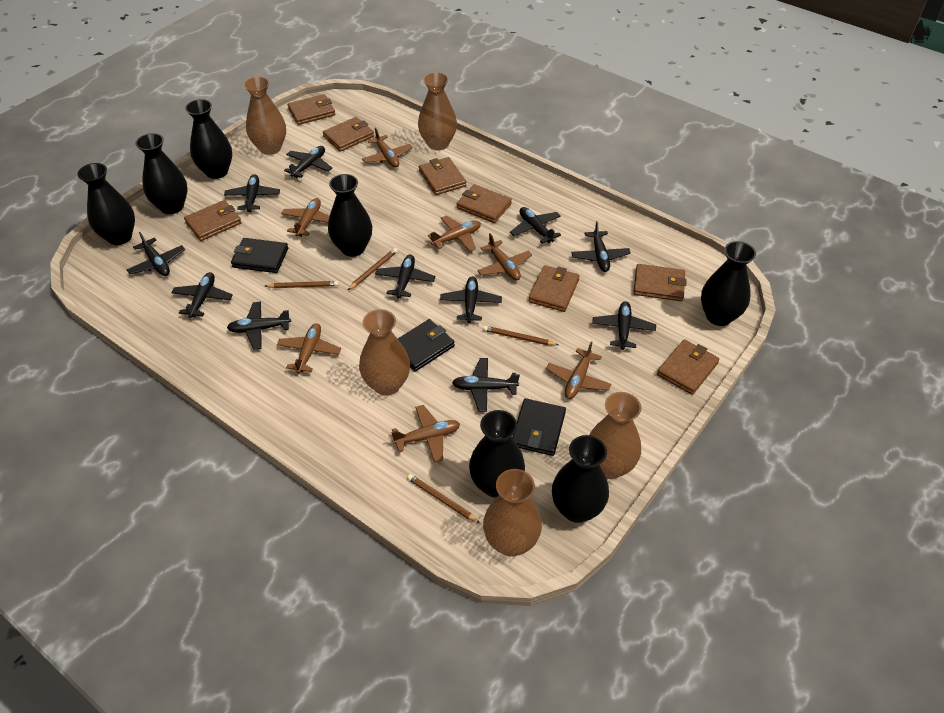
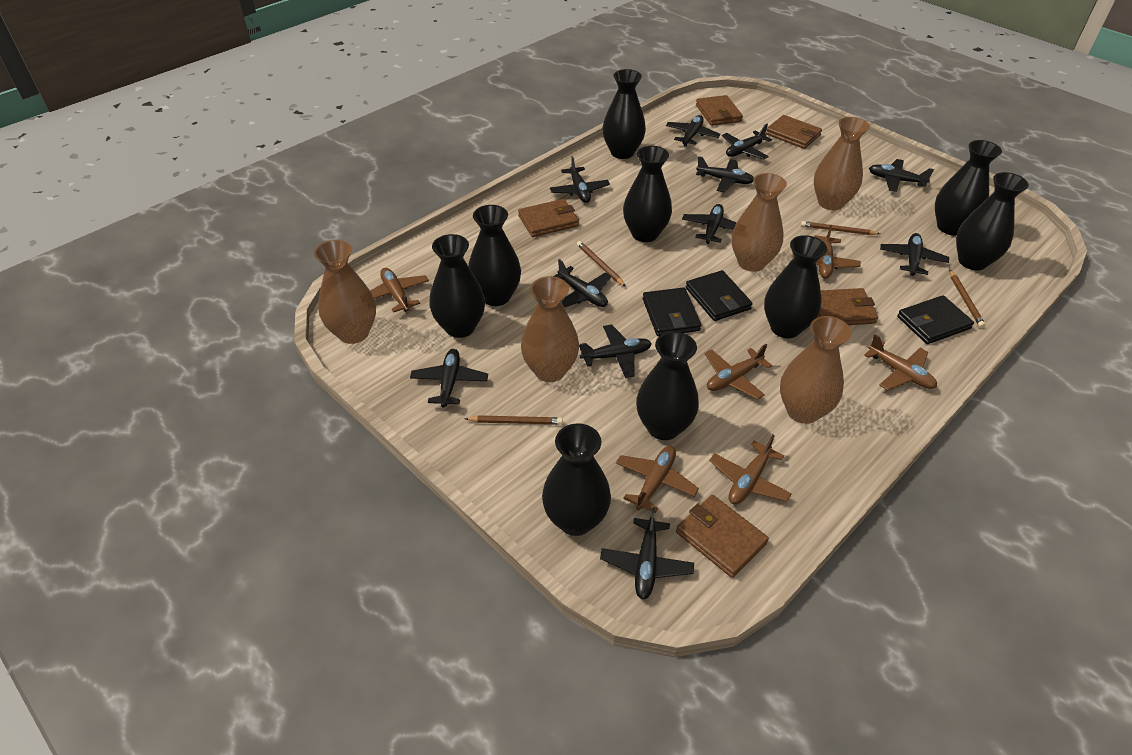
black vase: [77,163,135,245] [135,133,188,214] [185,99,232,179] [328,174,372,257] [469,410,525,498] [552,435,609,523] [701,241,756,326] = 7 -> [429,234,485,338] [468,205,521,306] [542,423,611,536] [602,69,646,159] [623,146,672,242] [636,332,699,440] [764,235,827,338] [935,140,1002,236] [956,172,1029,270] = 9
brown plane: [277,323,341,373] [281,198,330,237] [362,128,413,167] [391,405,460,463] [428,215,481,252] [477,233,532,281] [546,341,611,399] = 7 -> [370,268,429,313] [616,446,699,513] [705,344,772,400] [709,435,792,505] [792,225,861,278] [864,334,937,391] = 6
brown wallet: [184,200,242,241] [288,94,335,125] [323,117,374,152] [419,157,466,195] [457,184,512,223] [529,265,580,312] [633,264,687,301] [657,339,720,395] = 8 -> [518,199,579,237] [676,495,769,578] [696,95,743,126] [766,115,822,149] [817,288,878,325] = 5

